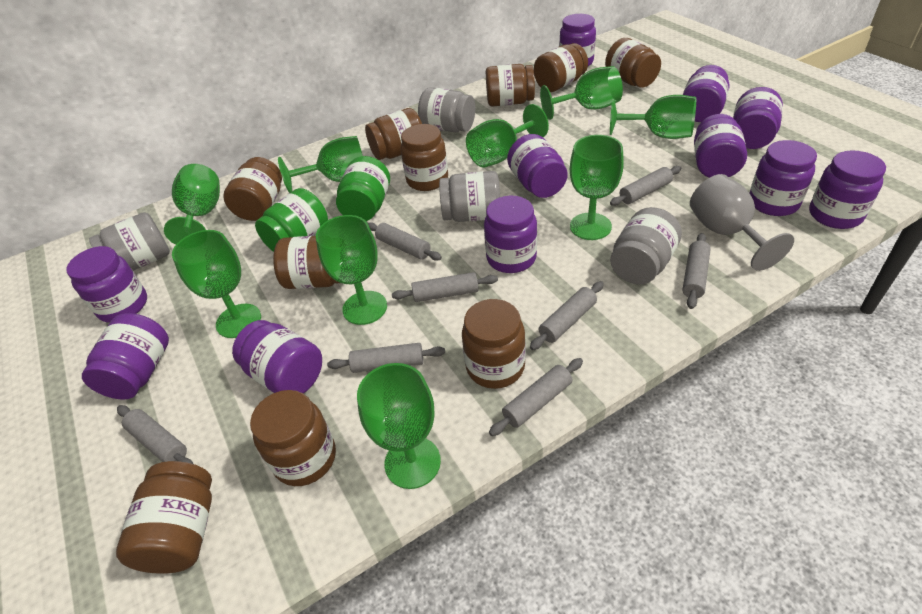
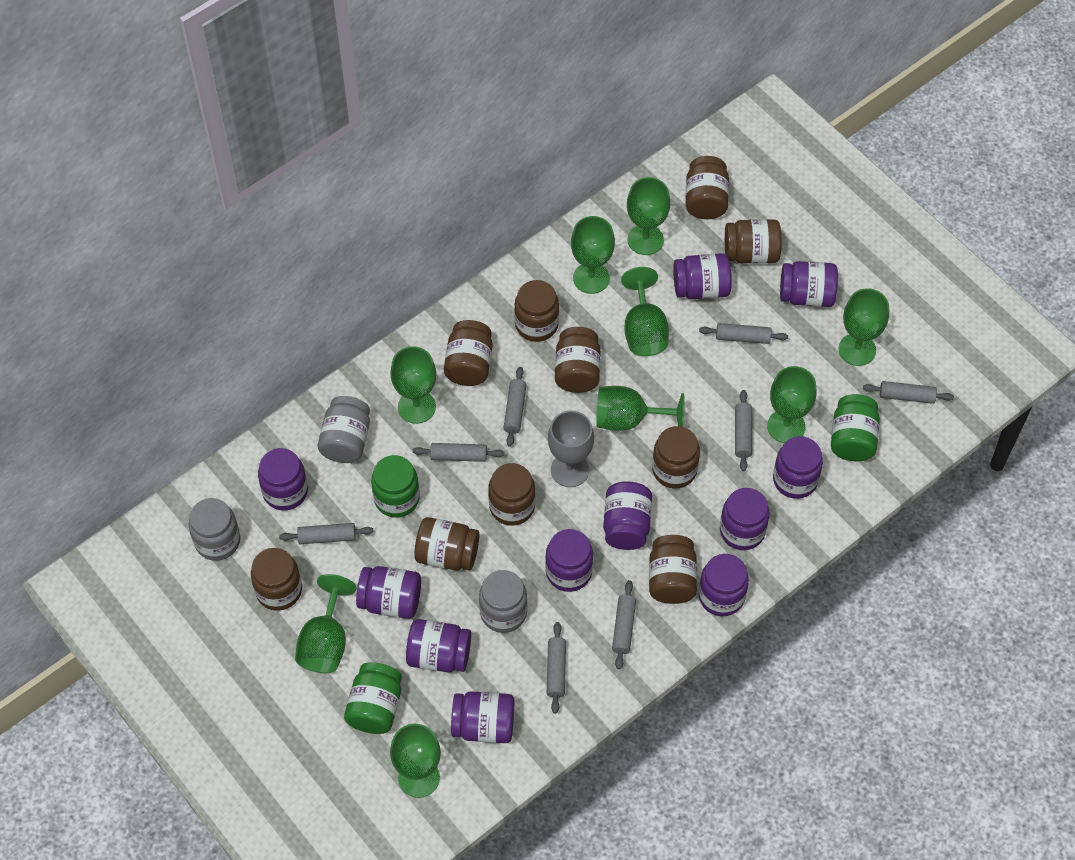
green jar: [255,188,328,252] [336,156,390,221] = 2 -> [344,662,402,734] [371,455,420,518] [831,394,880,461] = 3
grey jar: [89,212,170,271] [418,87,475,132] [439,171,500,222] [610,207,682,284] = 4 -> [189,498,240,561] [318,396,370,463] [479,570,527,633] = 3

